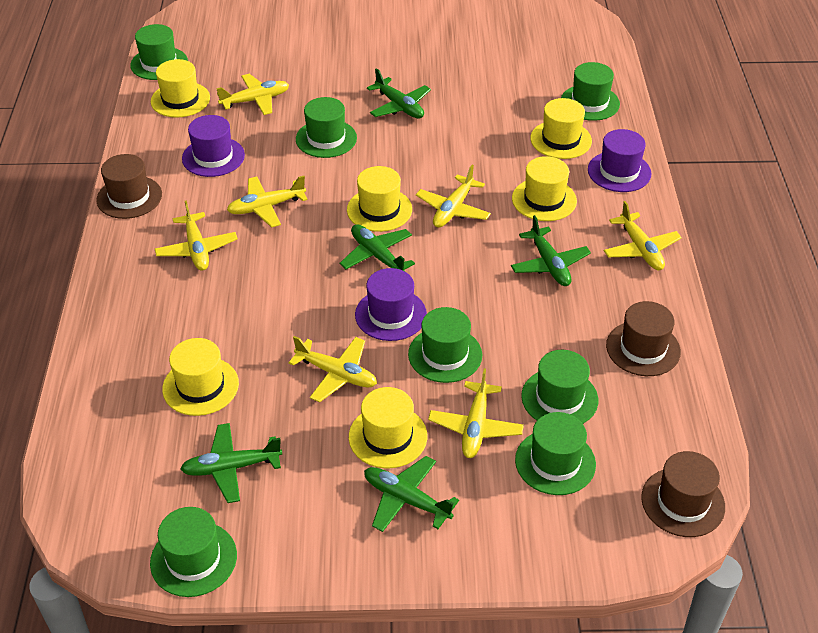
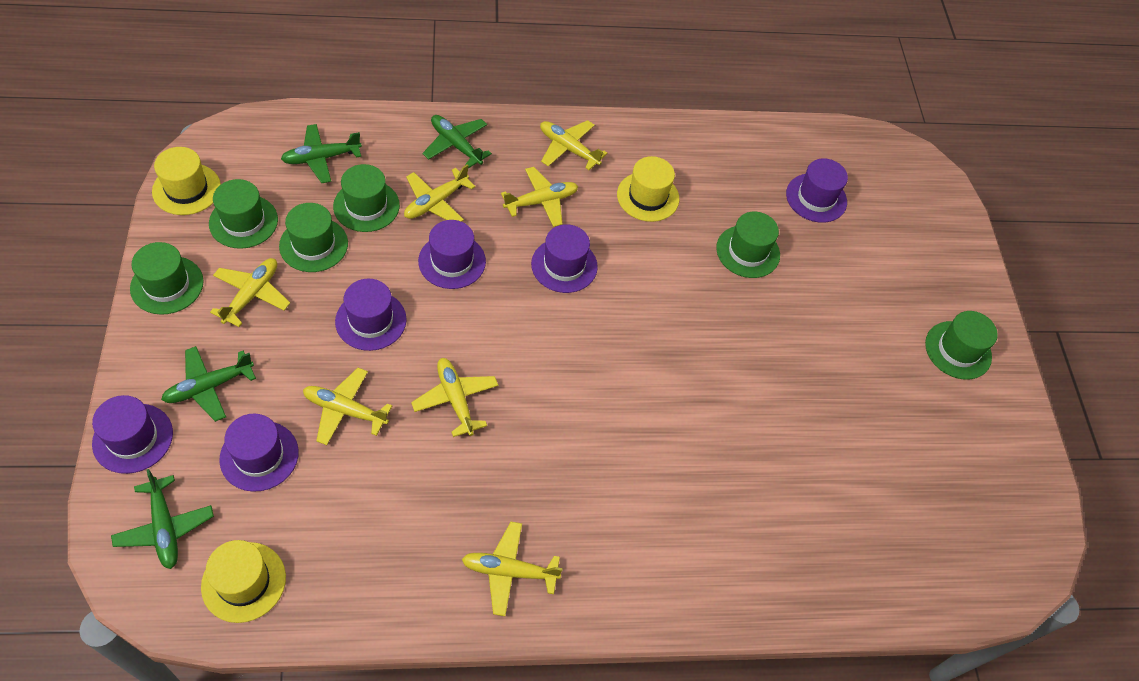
brown hat: [96,154,162,219] [606,301,681,376] [641,451,725,537] = 3 -> none = 0
green hat: [130,24,188,80] [150,507,237,597] [296,97,357,158] [408,307,482,383] [515,412,596,495] [521,350,598,424] [561,62,620,121] = 7 -> [130,242,204,315] [209,179,278,249] [279,203,348,272] [333,164,400,232] [716,211,780,278] [925,311,998,380] = 6
green plane: [181,423,282,503] [340,224,415,271] [364,456,459,532] [367,68,431,119] [511,215,591,286] = 5 -> [111,469,214,569] [161,346,256,422] [281,124,362,183] [422,115,492,168] = 4
purple hat: [182,115,245,177] [355,268,427,341] [588,129,651,192] = 3 -> [92,395,173,474] [219,414,299,492] [335,279,407,351] [418,220,486,289] [531,224,598,293] [786,158,848,223] = 6
yellow hat: [151,59,210,118] [162,338,239,416] [347,166,412,232] [349,387,427,468] [512,156,577,221] [530,98,592,159] = 6 -> [152,147,221,215] [201,540,286,623] [617,156,679,222] = 3

